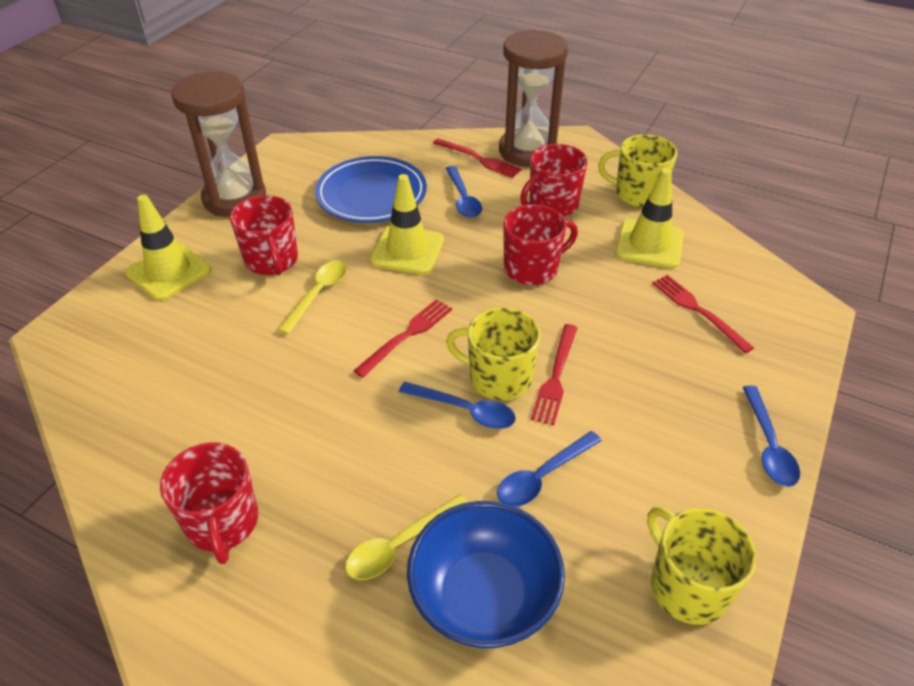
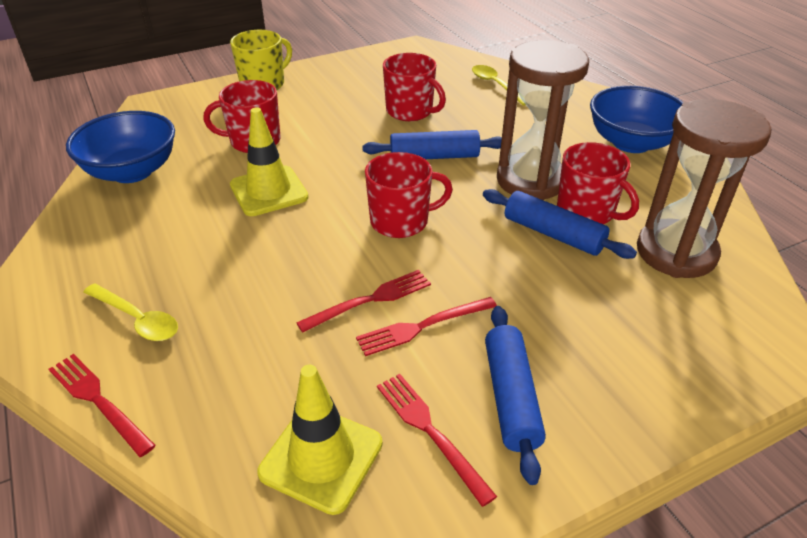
blue bowl: [407,501,565,648] = 1 -> [66,111,175,183] [590,86,684,153] = 2
blue plate: [315,156,427,223] = 1 -> none = 0
blue rolling pin: none = 0 -> [362,130,502,159] [483,189,637,259] [485,306,546,485] = 3
blue spoon: [399,381,516,429] [445,166,482,218] [497,431,602,507] [743,386,800,487] = 4 -> none = 0
yellow mug: [446,308,541,400] [598,135,677,207] [647,507,756,625] = 3 -> [230,30,292,90] = 1
yellow traffic cone: [125,195,211,301] [370,174,444,275] [615,168,684,268] = 3 -> [230,108,309,216] [257,365,383,515] = 2

